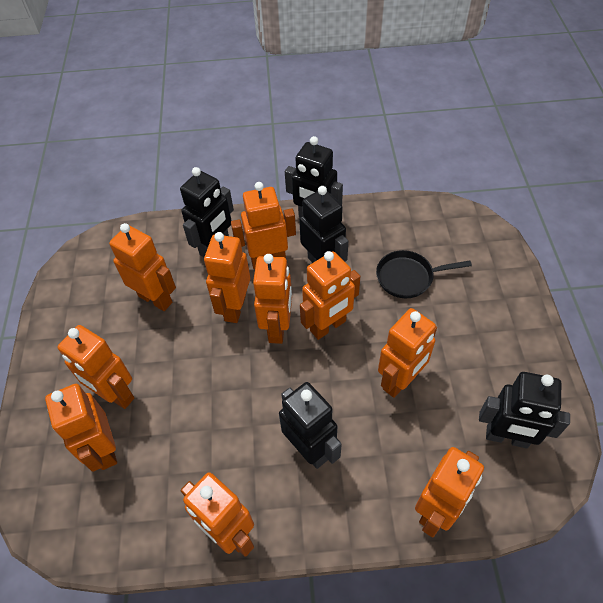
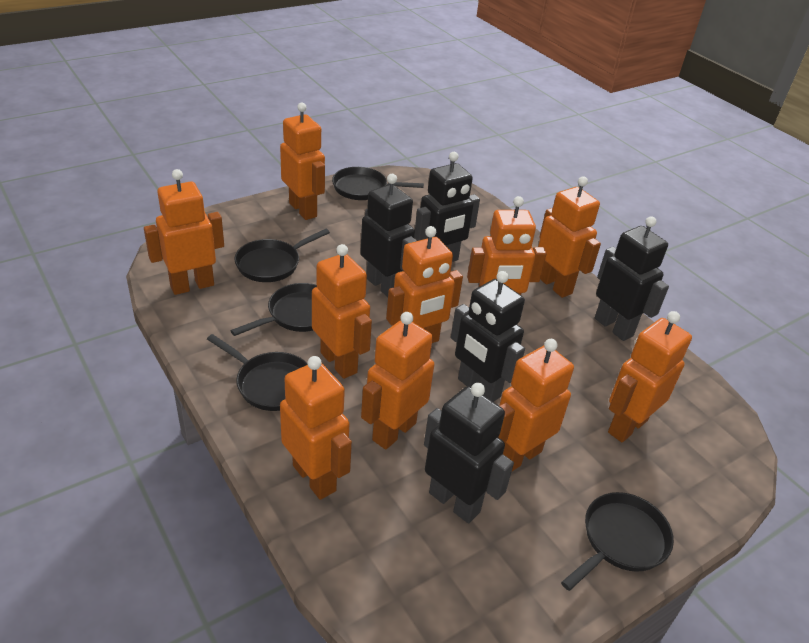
black pan: [376,250,472,298] = 1 -> [207,334,308,411] [231,283,317,336] [234,229,330,282] [332,167,424,200] [561,492,674,591] = 5

